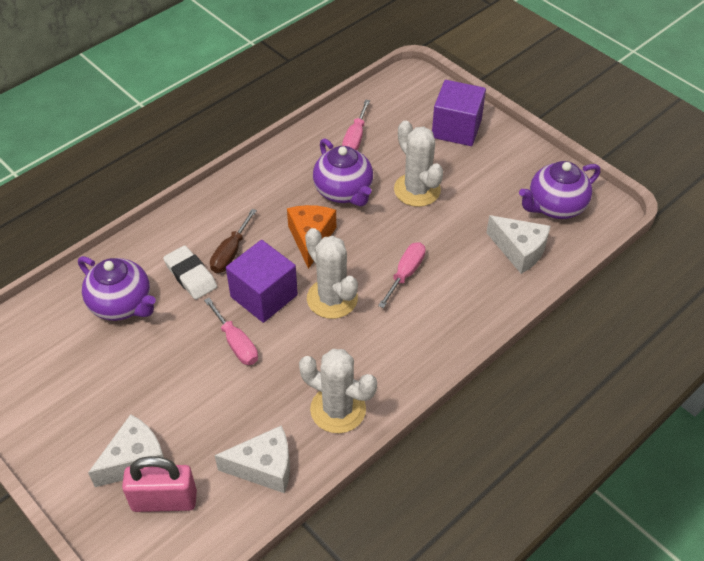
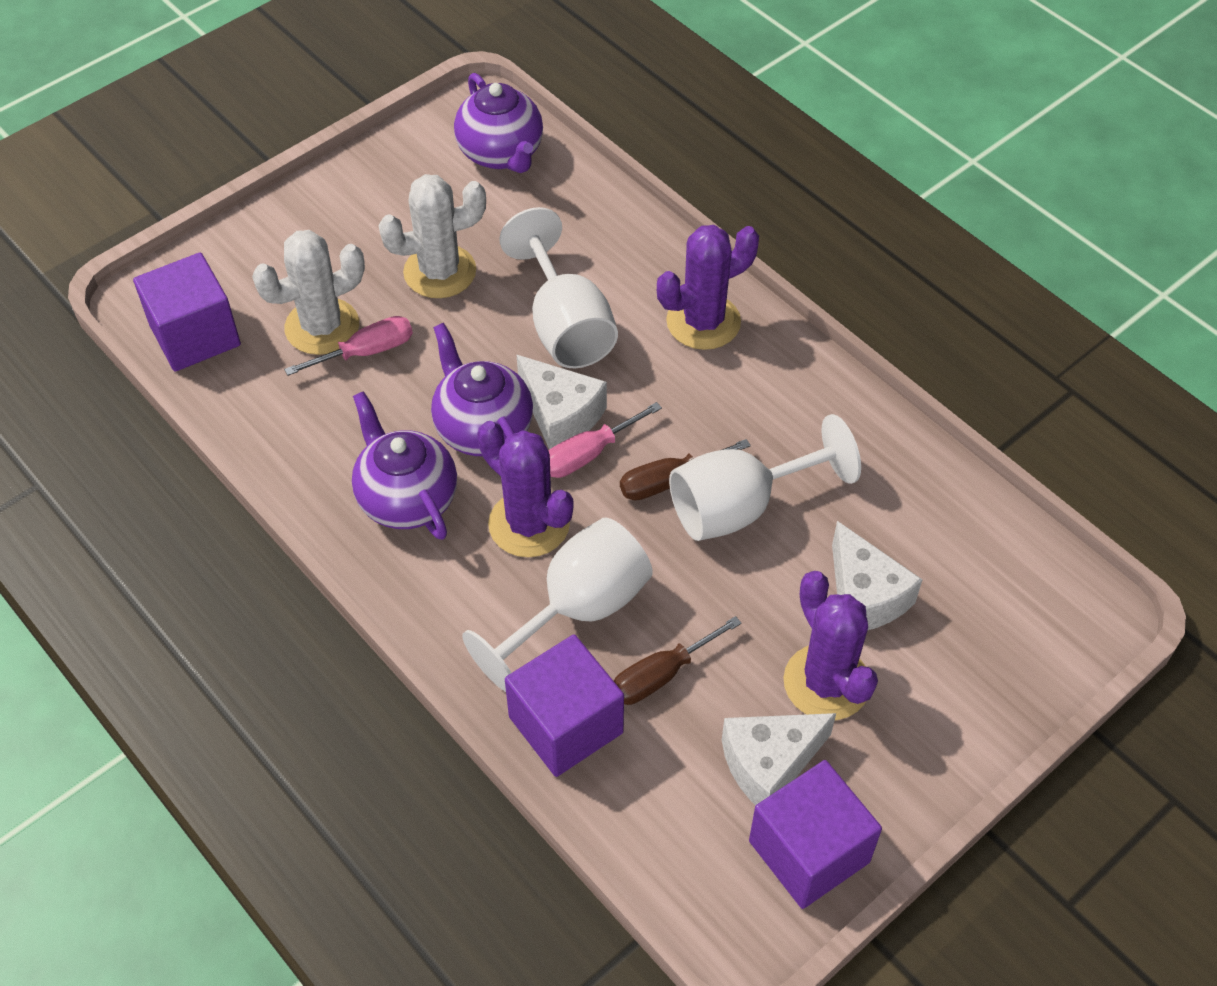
brown screwdriver: [210,209,257,273] = 1 -> [614,616,742,705] [620,439,751,501] = 2
orange cheese: [287,205,336,269] = 1 -> none = 0
pink padlock: [122,456,197,512] = 1 -> none = 0
pink screwdriver: [204,298,258,365] [342,100,370,151] [378,242,426,308] = 3 -> [284,316,413,376] [548,402,662,478] = 2
purple cactus: none = 0 -> [477,421,573,557] [657,225,759,350] [783,571,878,720] = 3
purple cube: [226,240,298,323] [432,80,486,146] = 2 -> [133,252,241,372] [505,634,624,777] [749,760,882,909] = 3
white cactus: [299,349,377,433] [305,228,358,319] [394,120,443,207] = 3 -> [252,230,365,355] [379,174,486,298] = 2
white eraser: [163,245,217,300] = 1 -> none = 0
white goblet: none = 0 -> [462,518,653,692] [499,207,618,368] [669,414,861,541] = 3

